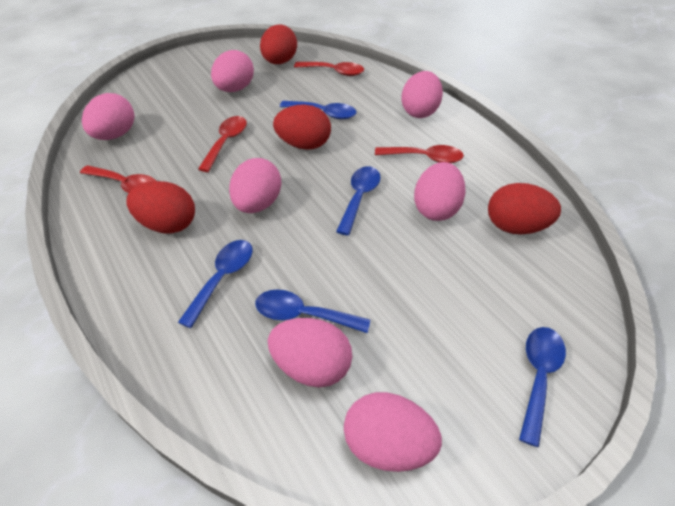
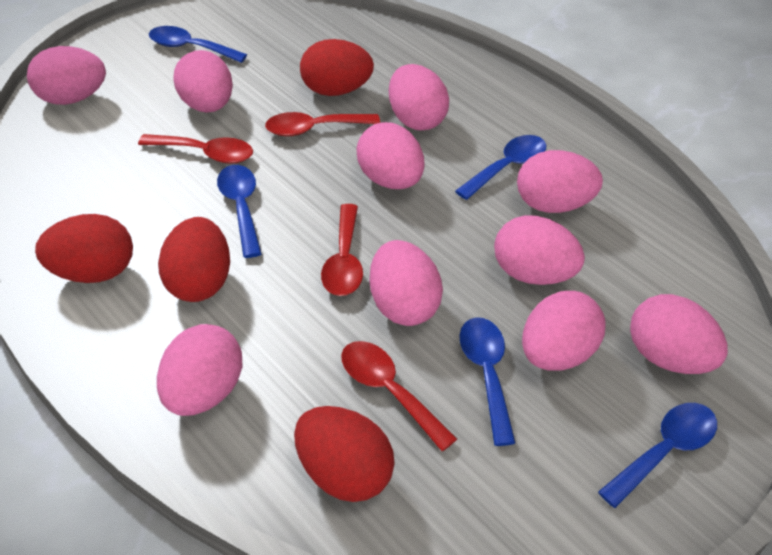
pink egg: [82,93,134,140] [211,50,254,92] [229,158,282,213] [268,318,352,387] [344,392,442,472] [402,71,443,118] [414,162,466,221] = 7 -> [27,46,106,105] [157,324,243,416] [174,50,233,113] [356,122,424,189] [369,240,443,326] [389,64,449,131] [494,215,585,285] [517,150,603,213] [522,291,606,371] [630,294,728,374] = 10

